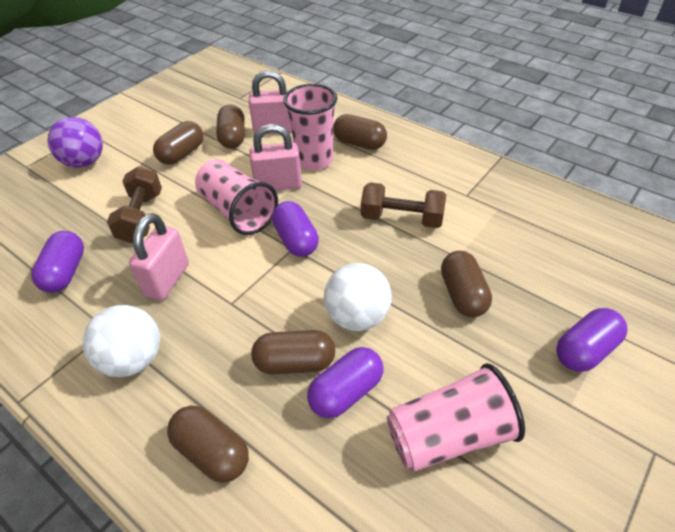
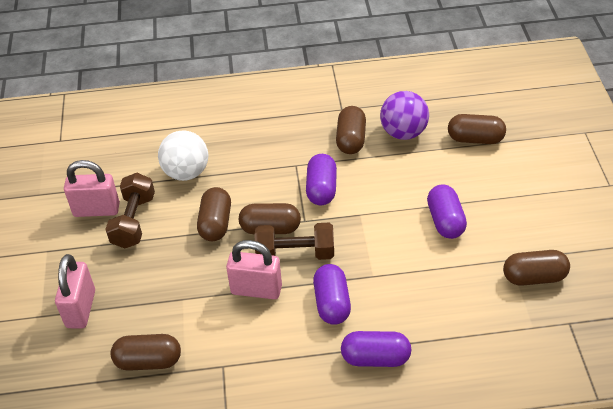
pink cup: [195,159,278,235] [283,84,337,170] [387,363,525,472] = 3 -> none = 0
white ball: [83,305,160,377] [324,263,392,331] = 2 -> [158,130,208,181] = 1

